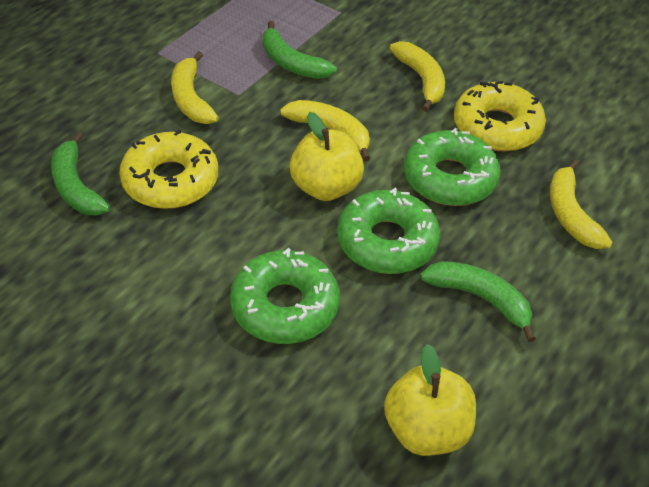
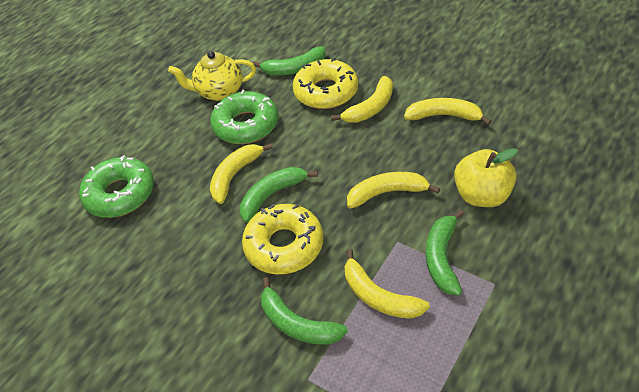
green banana: [51,132,110,216] [262,21,337,79] [420,261,536,342] = 3 -> [240,167,318,223] [252,46,326,75] [261,277,348,345] [426,210,465,296] = 4
green donut: [230,248,340,344] [337,188,440,274] [404,128,501,206] = 3 -> [79,155,154,218] [210,90,278,144] = 2
yellow apple: [290,112,364,201] [384,344,476,456] = 2 -> [454,148,518,207] = 1
yellow banana: [171,51,219,124] [280,100,370,161] [390,41,445,112] [550,159,613,249] = 4 -> [210,143,273,204] [331,76,393,123] [345,249,430,319] [347,172,440,209] [404,98,491,125] = 5
yellow teapot: none = 0 -> [168,51,256,101] = 1

